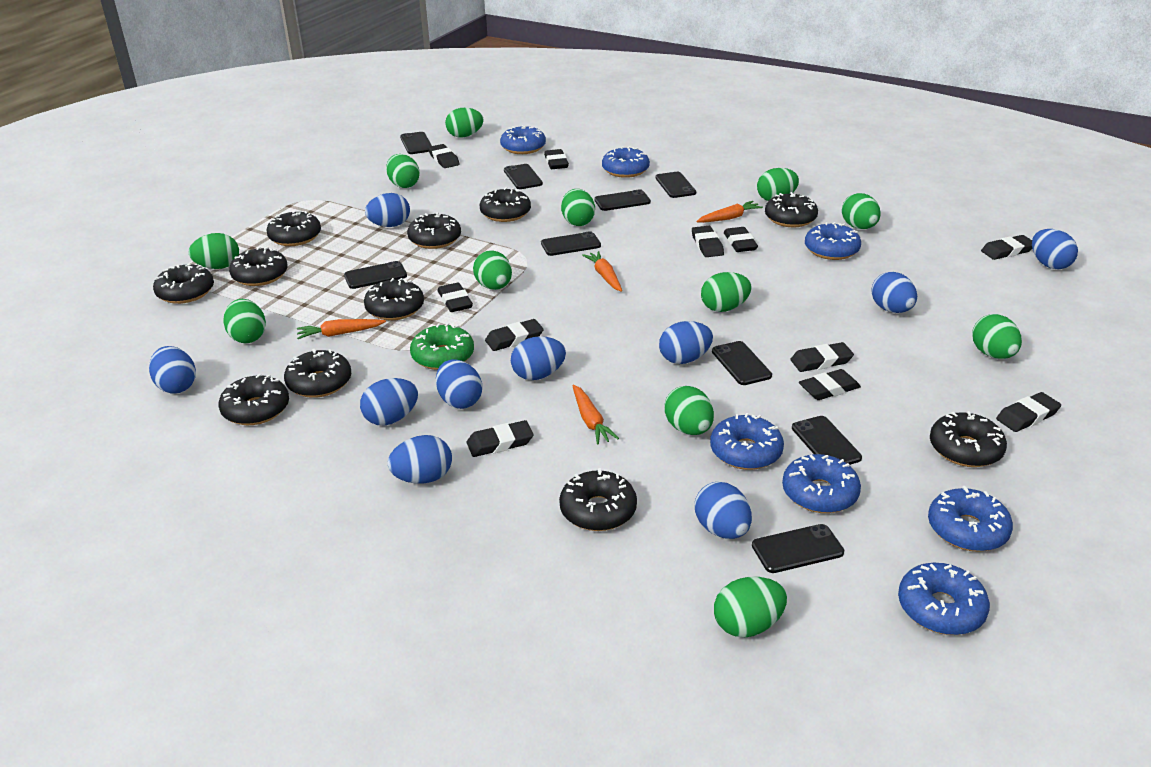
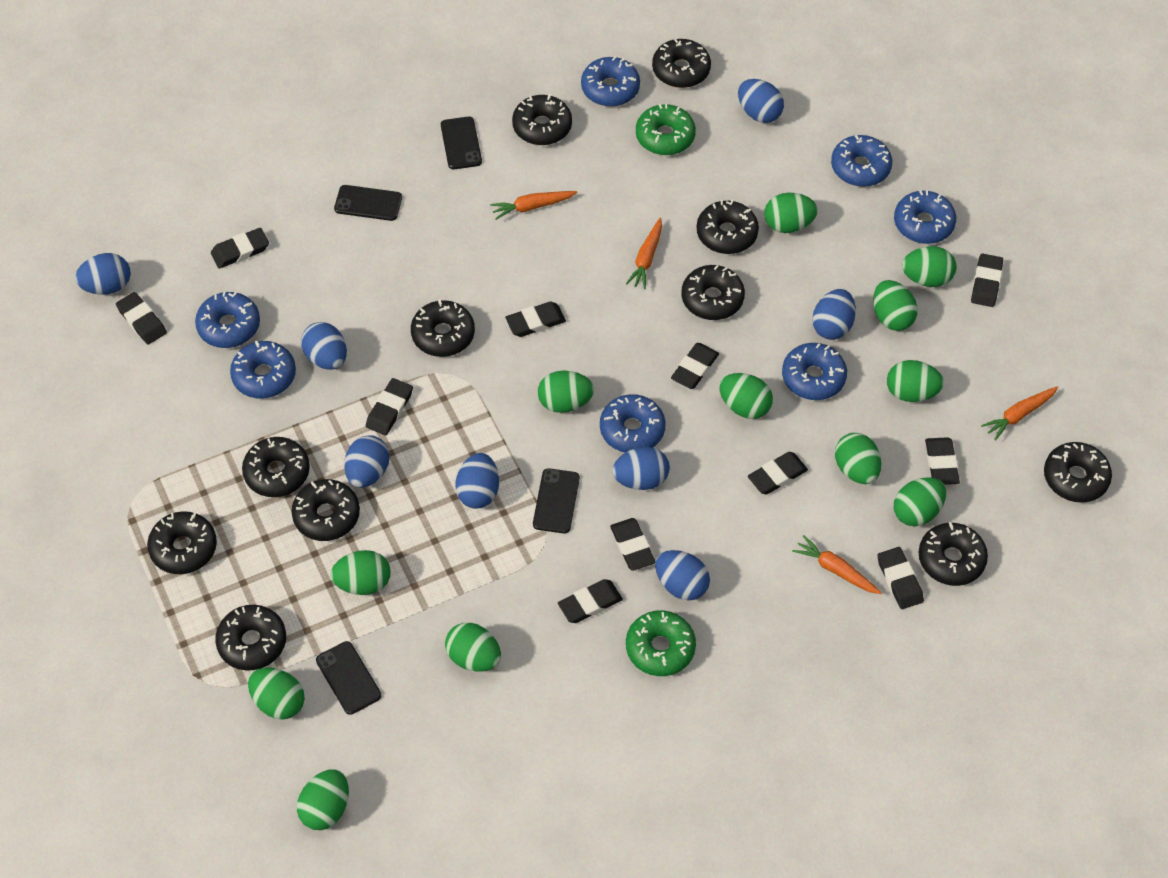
black phone: [344,261,407,289] [400,132,432,154] [504,164,543,189] [541,231,601,256] [594,189,651,211] [655,172,696,198] [712,341,772,385] [752,524,844,573] [792,416,862,465] = 9 -> [316,641,381,715] [334,185,402,221] [441,117,482,169] [533,468,580,533] = 4
blue egg: [149,346,196,394] [360,378,418,426] [365,193,410,227] [388,435,452,484] [436,359,482,409] [511,336,566,380] [659,321,713,364] [695,482,752,539] [871,272,917,313] [1032,229,1078,269] = 10 -> [75,253,131,295] [301,322,347,370] [344,435,390,488] [455,453,499,509] [612,447,670,490] [655,550,710,601] [738,79,784,123] [812,289,856,340] = 8
green donut: [410,323,474,370] = 1 -> [626,610,696,676] [636,104,696,155] = 2

